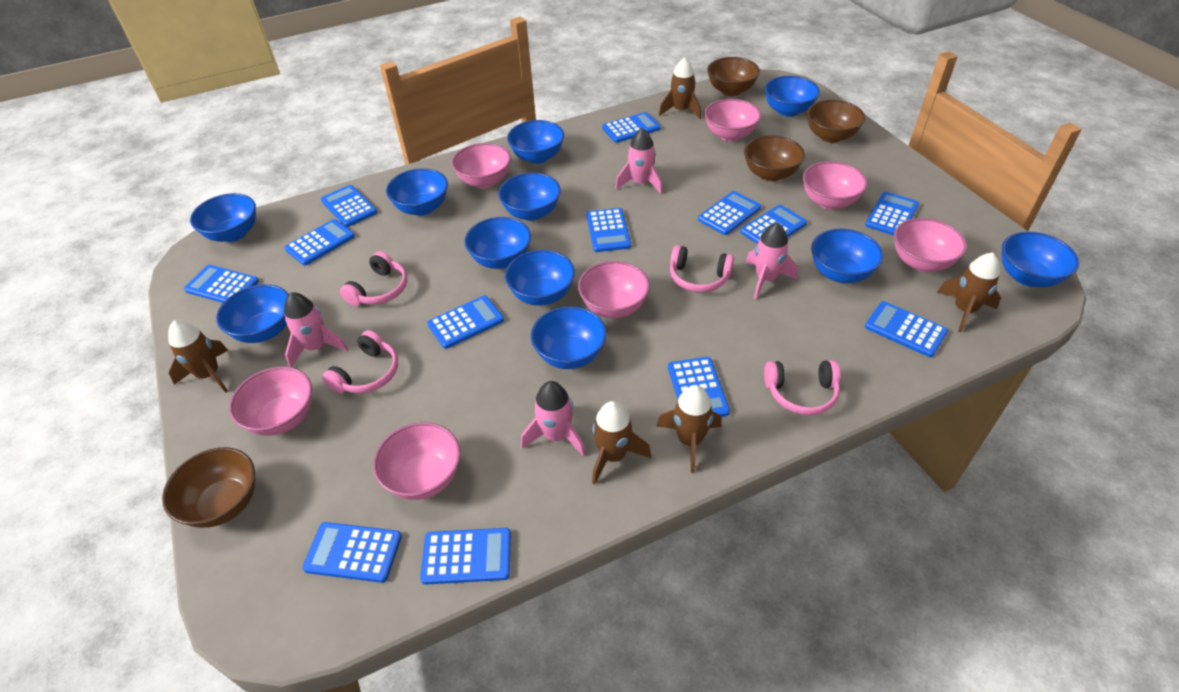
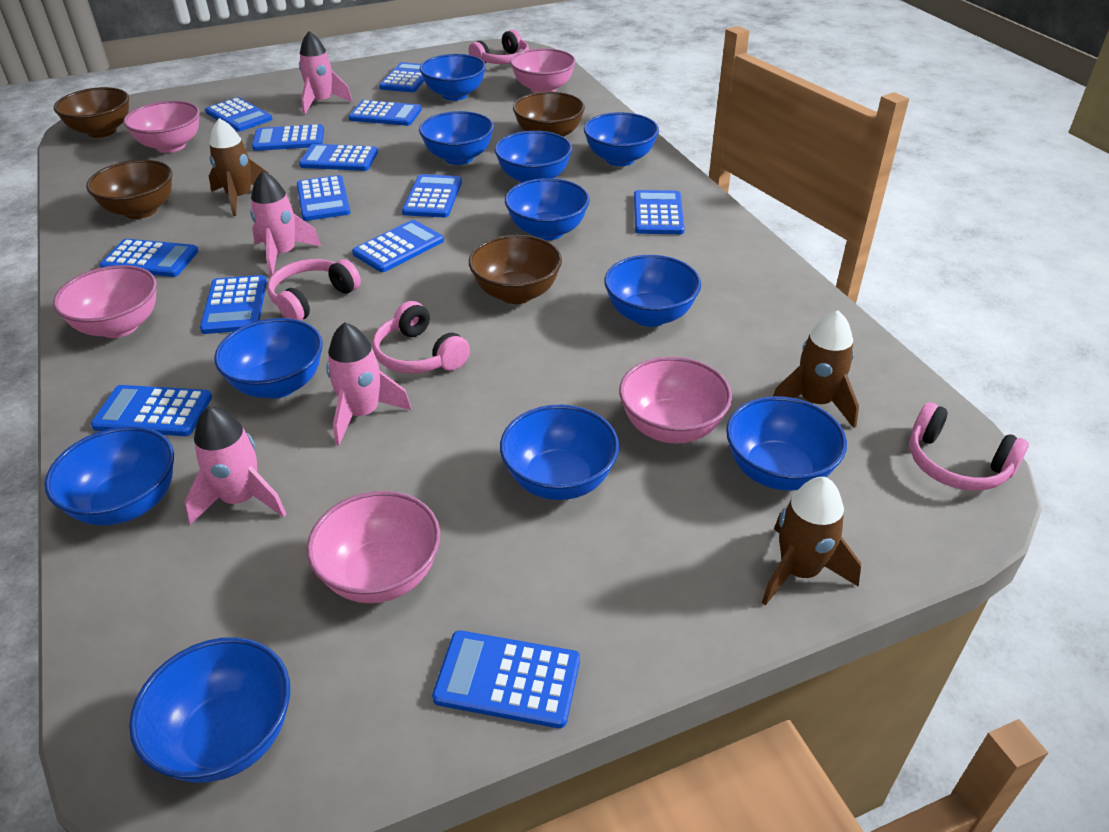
brown rocket: [168,320,228,393] [592,401,651,485] [656,385,722,473] [659,57,701,119] [937,253,1001,332] = 5 -> [209,118,269,216] [762,477,861,606] [773,311,859,428] = 3
pink bowl: [229,367,312,436] [373,422,460,500] [451,143,511,188] [578,261,650,318] [704,99,761,141] [803,161,867,210] [894,218,967,272] = 7 -> [53,265,157,338] [123,101,200,153] [307,491,440,603] [510,48,576,93] [619,356,732,443] = 5

